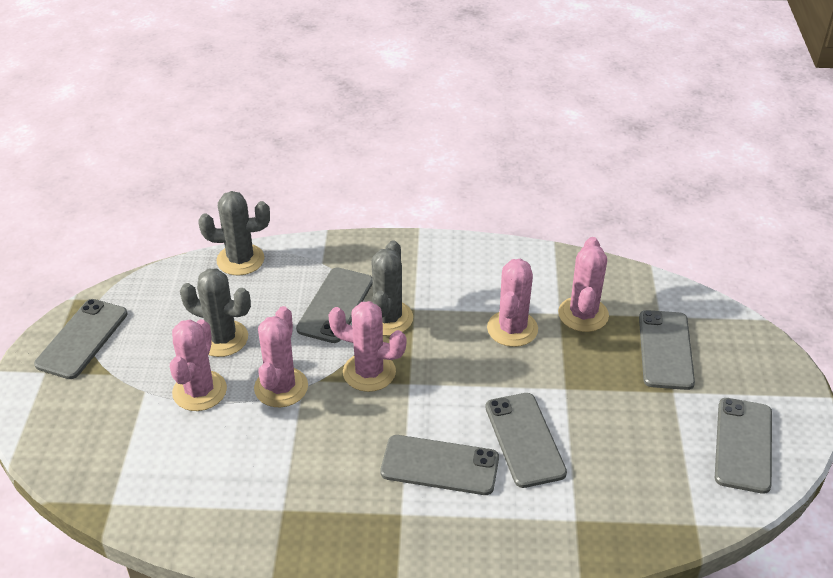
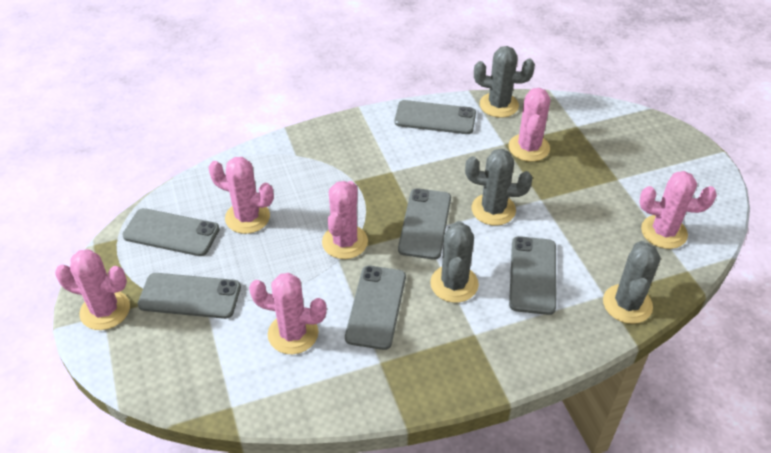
grey cactus: [180,268,251,357] [198,191,270,276] [371,240,413,336] = 3 -> [430,221,479,303] [465,149,532,226] [474,46,535,118] [603,241,661,324] = 4
pink cactus: [170,319,227,411] [254,306,308,407] [328,301,406,392] [487,259,538,347] [558,237,609,332] = 5 -> [55,249,130,330] [208,157,274,234] [249,273,327,354] [322,181,368,259] [508,88,550,162] [640,171,717,249] = 6

